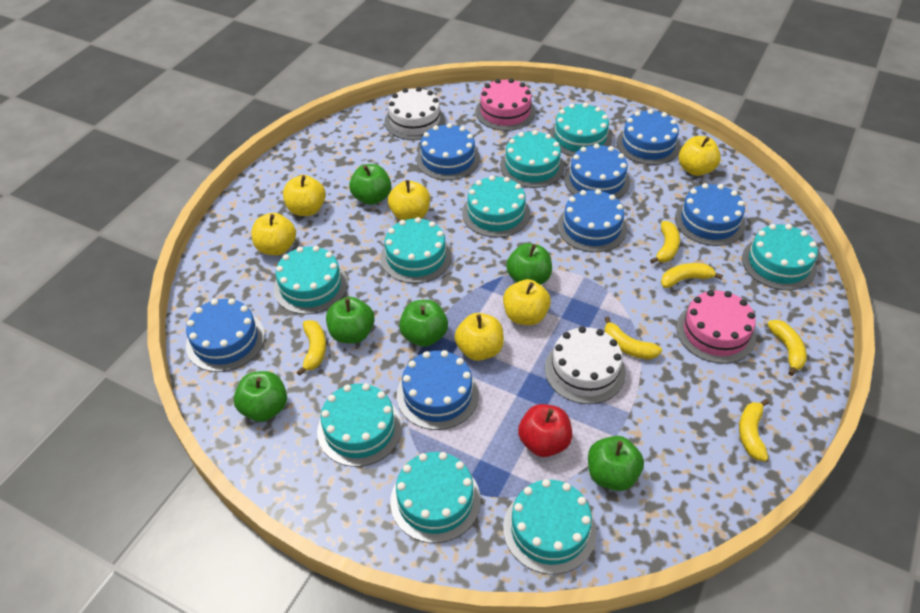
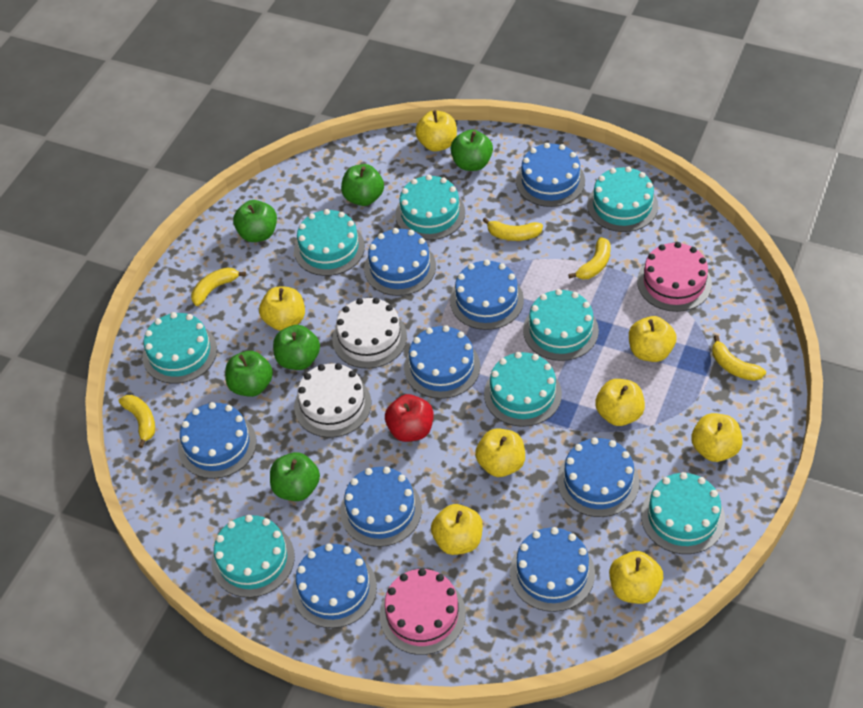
blue cake: [186,298,265,372] [397,350,479,430] [416,123,480,180] [557,189,627,252] [564,144,630,199] [617,109,680,165] [675,183,745,246] = 7 -> [178,402,257,479] [292,544,377,628] [340,467,422,547] [364,228,436,296] [404,325,480,399] [450,260,524,330] [510,527,595,612] [516,143,585,207] [557,437,639,517] = 9
turquoise cake: [273,246,347,314] [317,383,402,467] [380,217,452,283] [390,452,481,543] [462,176,530,237] [500,130,565,188] [503,479,596,574] [550,103,612,157] [742,224,818,290] = 9 -> [142,312,217,384] [211,515,295,598] [294,209,365,276] [395,175,465,240] [484,352,562,427] [523,289,599,361] [587,167,658,232] [641,472,725,554] = 8
yellow apple: [252,213,296,255] [283,175,326,216] [388,180,430,220] [455,313,504,361] [503,279,551,325] [679,136,721,176] = 6 -> [259,287,305,331] [415,110,457,152] [431,504,483,555] [475,429,525,477] [595,379,645,426] [609,551,663,604] [629,316,676,362] [691,413,743,462] = 8
yellow banana: [297,320,326,376] [604,317,662,359] [650,221,680,264] [661,263,723,288] [739,399,769,461] [767,320,807,376] = 6 -> [119,395,155,448] [191,267,246,306] [483,218,543,241] [568,237,611,279] [712,335,766,381] = 5

